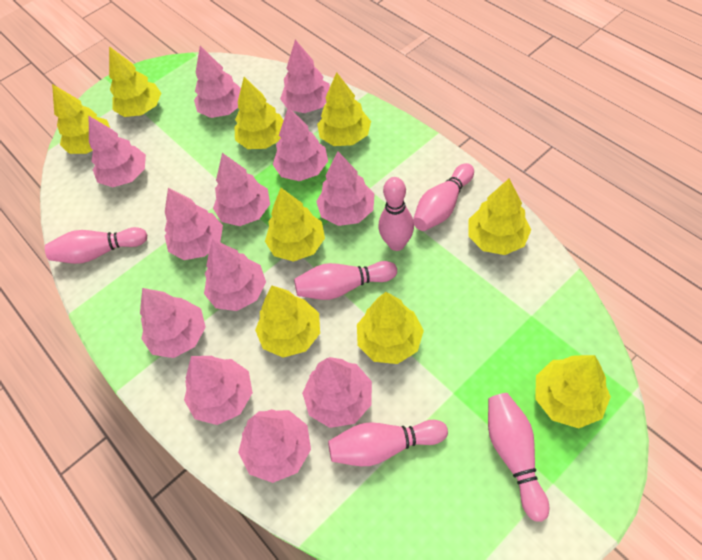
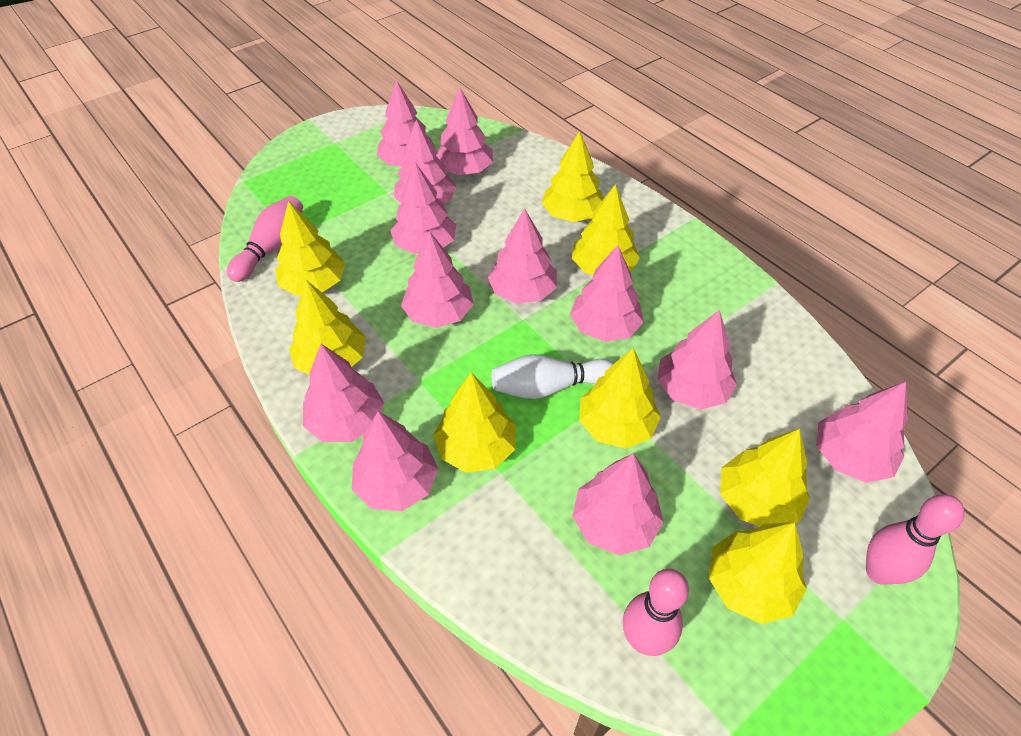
pink bowling pin: [45,227,147,264] [294,261,397,300] [328,420,448,466] [378,177,414,251] [413,163,474,231] [488,393,549,522] = 6 -> [227,196,303,282] [623,569,689,656] [866,494,965,585] = 3
white bowling pin: none = 0 -> [492,355,614,399] = 1
yellow tree: [52,84,110,154] [109,46,161,117] [235,77,284,149] [255,286,320,358] [265,188,325,262] [317,72,371,146] [357,292,424,364] [468,179,531,255] [535,355,611,428] = 9 -> [275,201,345,296] [289,280,366,375] [433,372,516,473] [542,131,603,222] [572,184,640,275] [579,348,661,449] [709,522,807,624] [720,429,810,527] = 8

